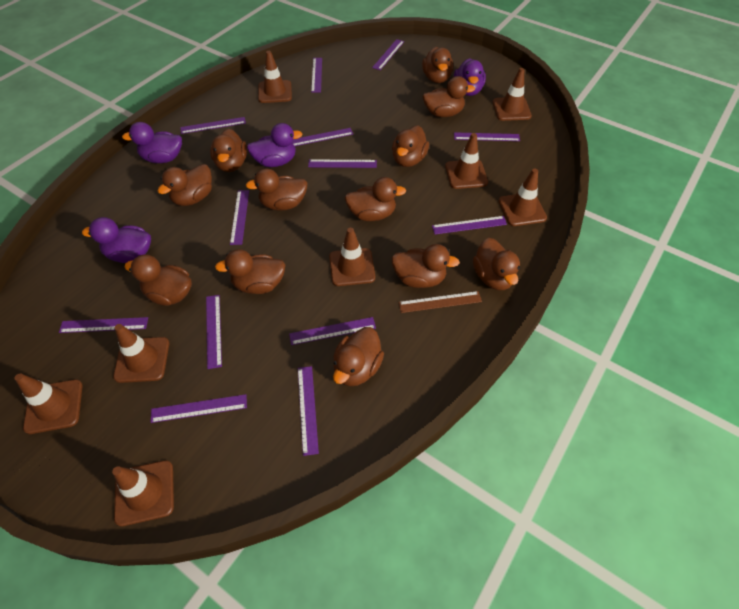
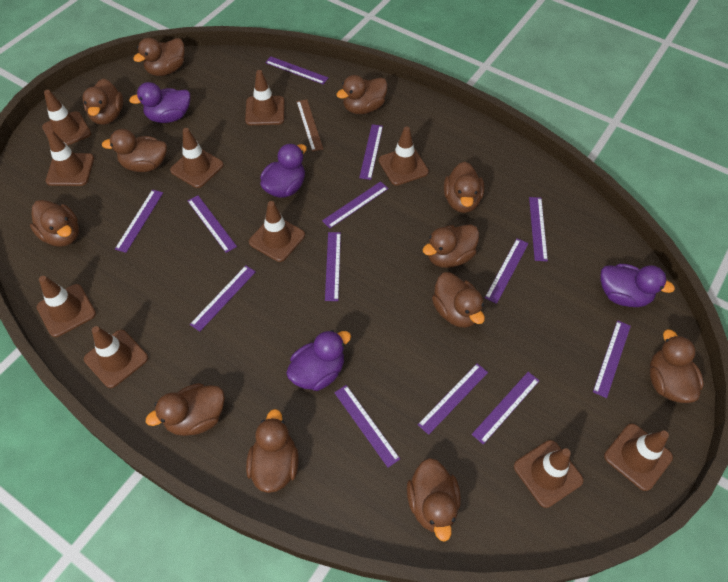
brown traffic cone: [15,373,83,434] [112,460,174,527] [113,324,169,383] [258,51,292,103] [329,228,375,286] [445,133,488,189] [493,68,532,121] [499,169,547,226] = 8 -> [37,276,96,337] [42,90,91,146] [46,130,94,186] [84,326,148,388] [170,128,224,188] [245,70,285,125] [249,201,305,262] [379,127,429,186] [514,440,584,508] [604,423,673,491] = 10

